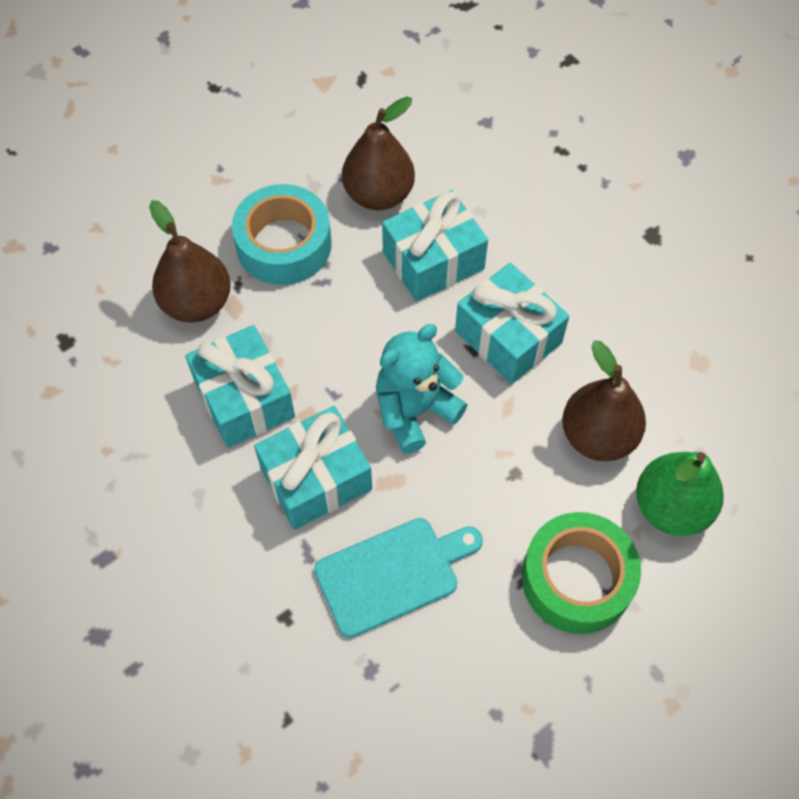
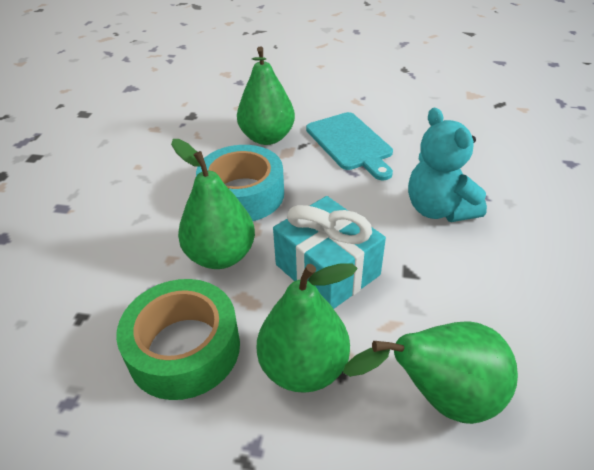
brown pear: [149,200,231,322] [342,96,415,210] [562,340,646,461] = 3 -> none = 0
green pear: [636,452,724,536] = 1 -> [171,139,255,269] [237,46,295,145] [257,263,358,393] [343,321,518,424] = 4
turquoise gift: [185,325,295,448] [254,406,372,530] [382,190,488,302] [455,263,569,384] = 4 -> [273,196,386,309] = 1

